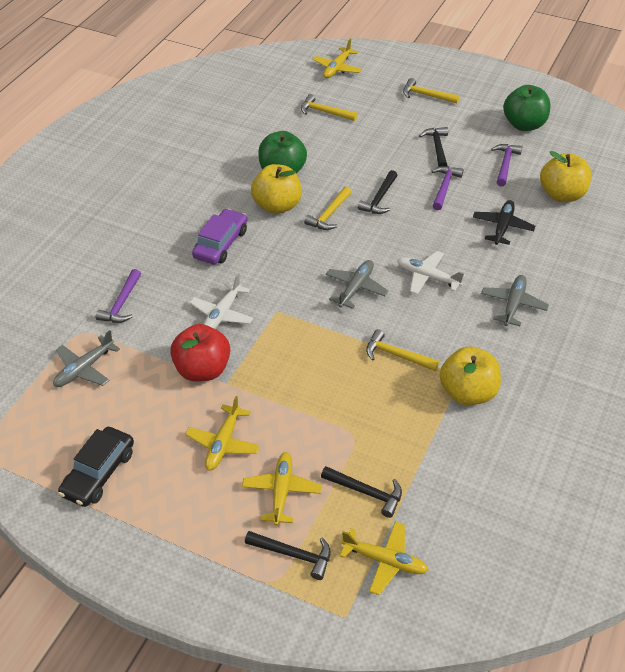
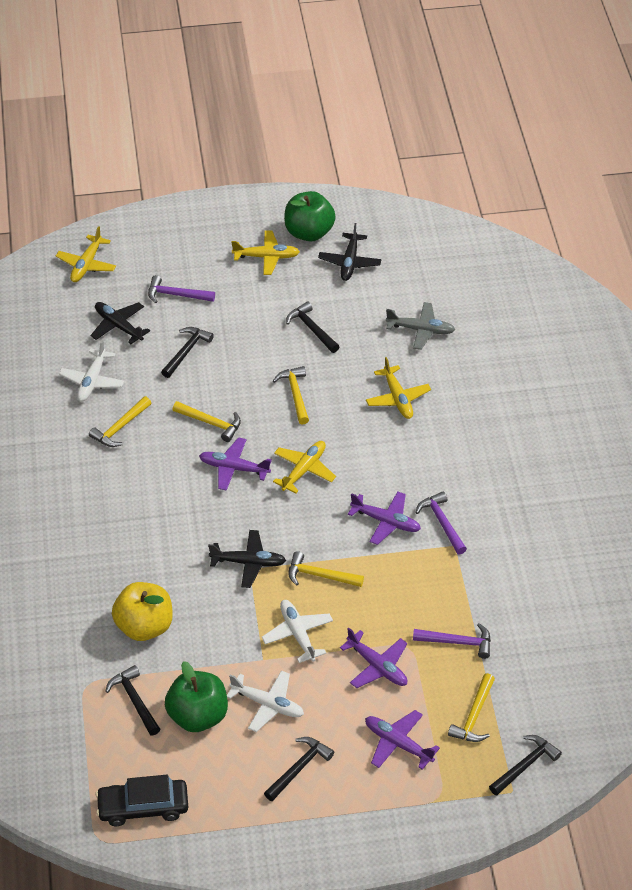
black hammer: [245,531,331,580] [321,466,402,518] [358,170,397,214] [419,127,448,167] = 4 -> [105,665,160,736] [161,327,214,378] [264,737,334,801] [286,302,340,353] [489,735,562,796] = 5
black plane: [473,200,535,245] = 1 -> [91,302,150,344] [208,530,286,588] [318,223,381,281] = 3
grey plane: [53,330,120,387] [326,260,388,309] [481,275,549,326] = 3 -> [386,302,455,350] = 1
purple car: [192,209,247,265] = 1 -> none = 0
purple plane: none = 0 -> [199,437,272,491] [340,628,408,688] [348,492,421,545] [365,710,440,770] = 4
red apple: [170,324,230,382] = 1 -> none = 0
white plane: [190,274,253,329] [397,251,465,294] = 2 -> [59,340,124,402] [227,670,304,732] [262,600,333,663] = 3
yellow apple: [251,164,302,214] [440,347,501,405] [540,151,591,202] = 3 -> [112,582,173,641] = 1
yellow hammer: [301,94,358,121] [304,186,352,230] [366,329,439,371] [403,78,460,104] = 4 -> [89,396,151,447] [173,401,241,442] [273,366,309,424] [288,551,364,587] [448,673,495,742] = 5

